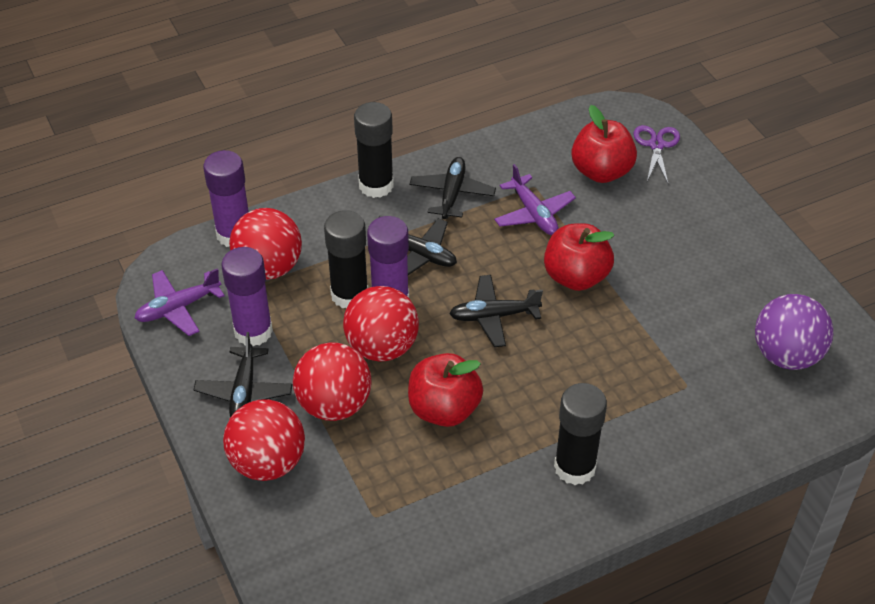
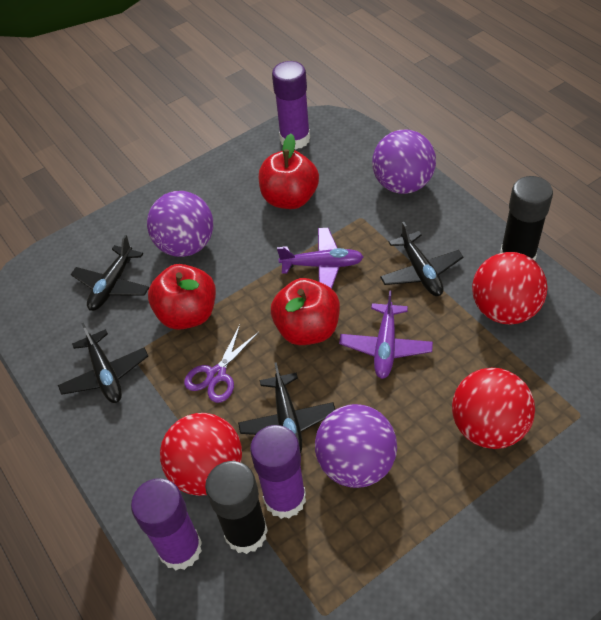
black glue stick: [324,210,368,308] [354,102,394,198] [554,383,607,485] = 3 -> [205,461,268,554] [500,176,553,261] = 2
purple ball: [755,294,833,370] = 1 -> [147,191,213,257] [315,404,397,488] [372,130,436,194] = 3
red ball: [223,399,305,481] [229,208,302,280] [293,342,371,421] [343,286,419,362] = 4 -> [160,413,242,496] [452,368,535,449] [472,252,548,325] = 3

